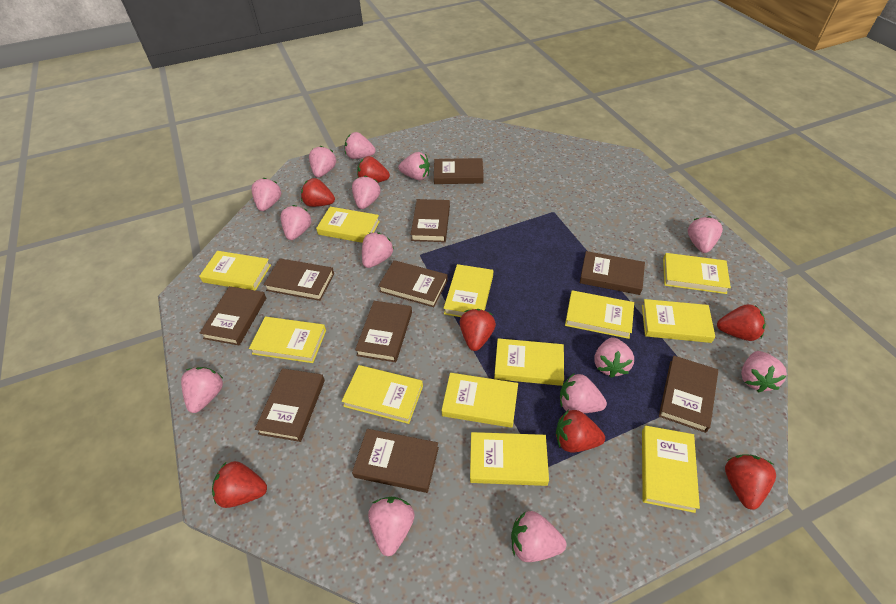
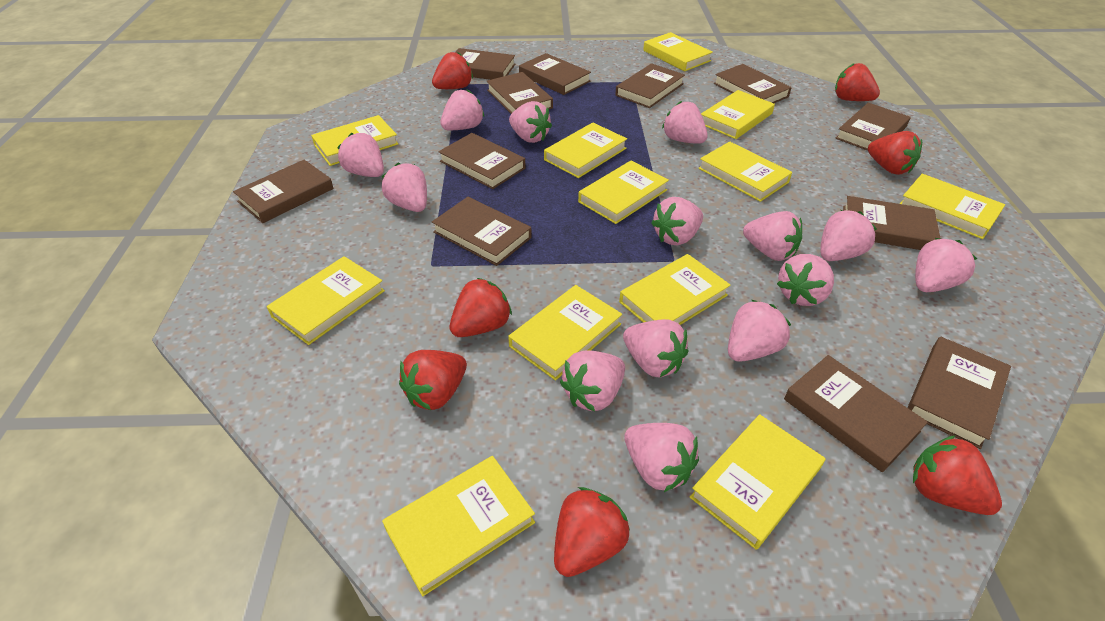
brown book: [200,286,266,345] [255,368,325,442] [263,258,334,301] [352,429,439,493] [355,301,412,362] [378,260,448,307] [411,199,450,242] [434,158,484,184] [580,251,645,295] [659,355,718,433] = 10 -> [233,160,334,223] [432,197,532,266] [438,133,526,189] [455,48,515,80] [487,72,553,114] [519,53,591,95] [615,63,685,108] [714,64,792,103] [784,355,928,472] [835,103,911,151] [843,196,941,250] [908,337,1011,449] = 12

